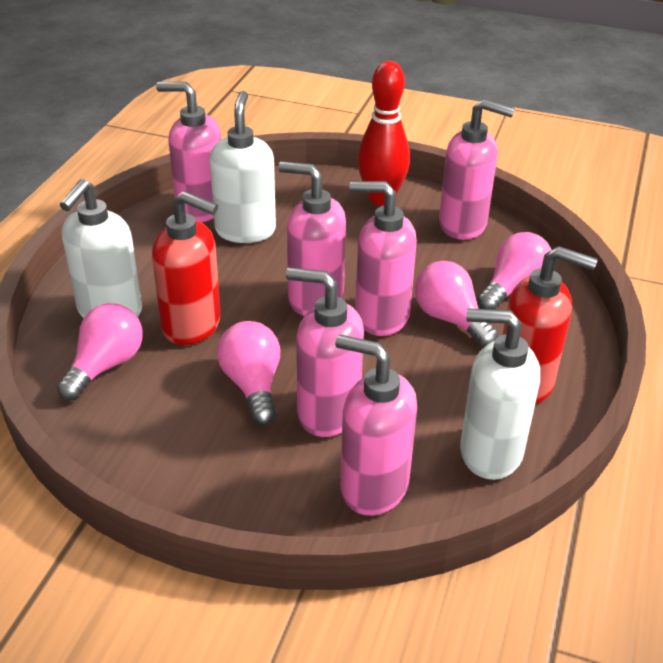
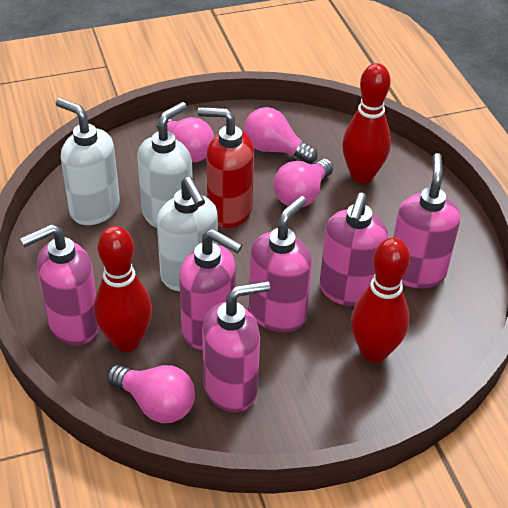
red bowling pin: [357,61,410,206] = 1 -> [94,226,152,352] [342,63,391,183] [351,238,410,363] = 3
red soap dispenser: [152,191,221,345] [503,246,598,404] = 2 -> [198,107,254,228] = 1

